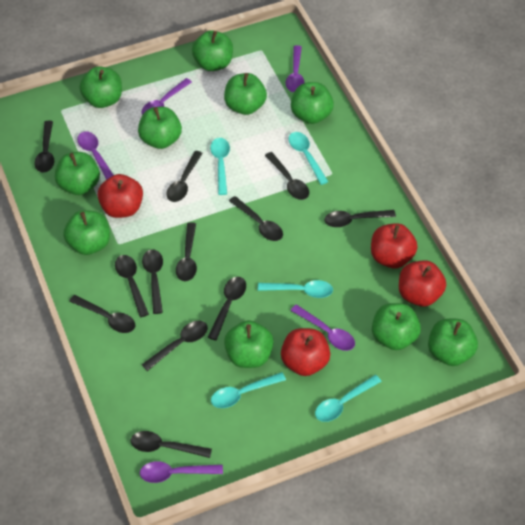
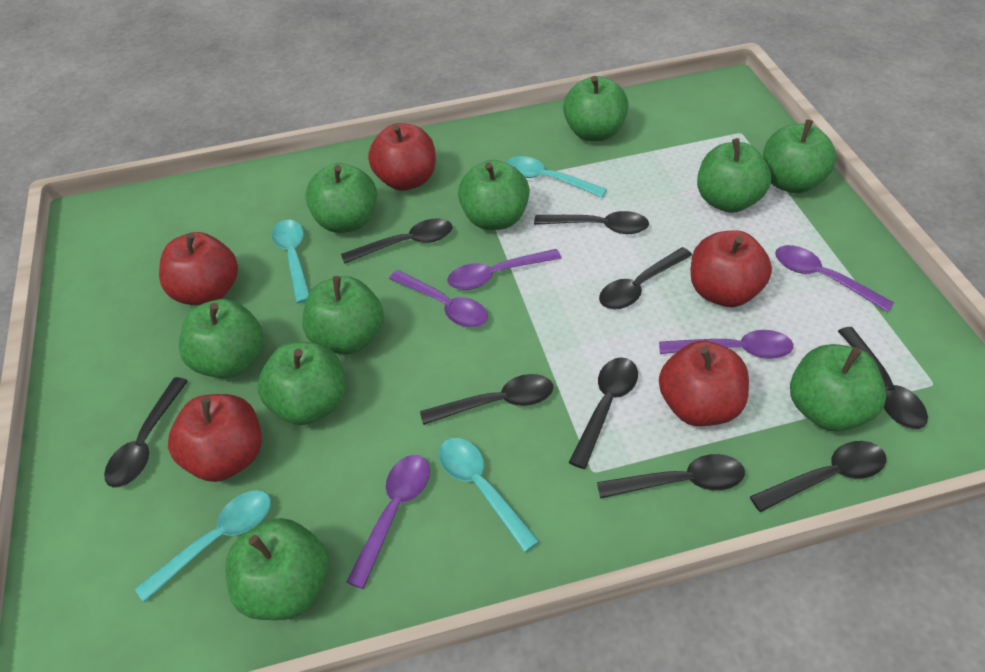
black spoon: [34,121,54,173] [69,295,135,333] [115,255,149,317] [131,431,212,458] [142,249,163,314] [142,321,208,371] [167,151,203,202] [176,222,197,281] [208,277,246,340] [229,196,283,241] [265,152,309,200] [324,210,396,227] = 12 -> [104,377,188,487] [341,219,452,264] [420,374,553,425] [534,211,649,234] [568,357,638,469] [597,454,745,499] [599,247,692,309] [750,441,886,512] [838,327,928,429] = 9
red apple: [97,174,143,218] [281,328,330,376] [371,223,418,268] [399,260,446,307] = 4 -> [159,232,238,305] [168,394,262,482] [368,123,436,191] [659,341,749,426] [690,230,772,307] = 5
turquoise spoon: [210,138,230,195] [211,372,286,408] [258,280,333,298] [288,132,329,185] [315,375,382,422] = 5 -> [135,490,271,602] [272,220,309,303] [438,438,540,552] [506,156,607,198] = 4

